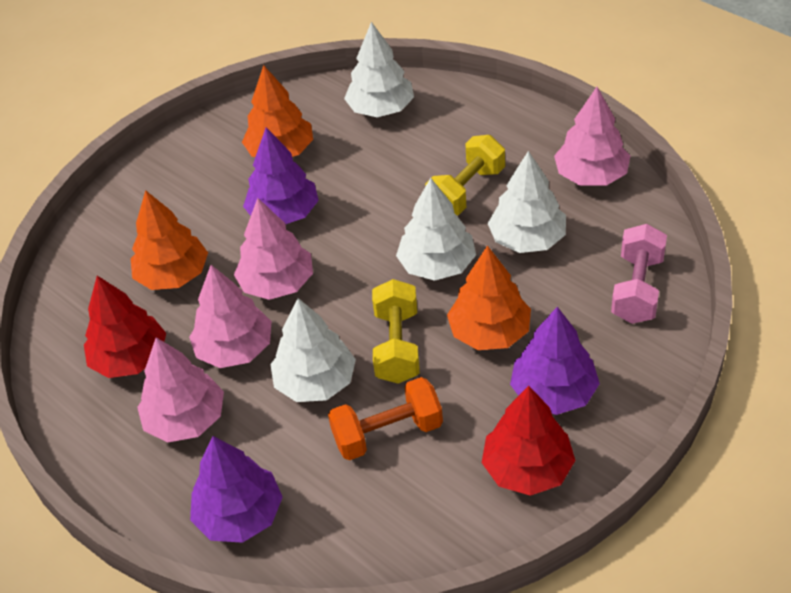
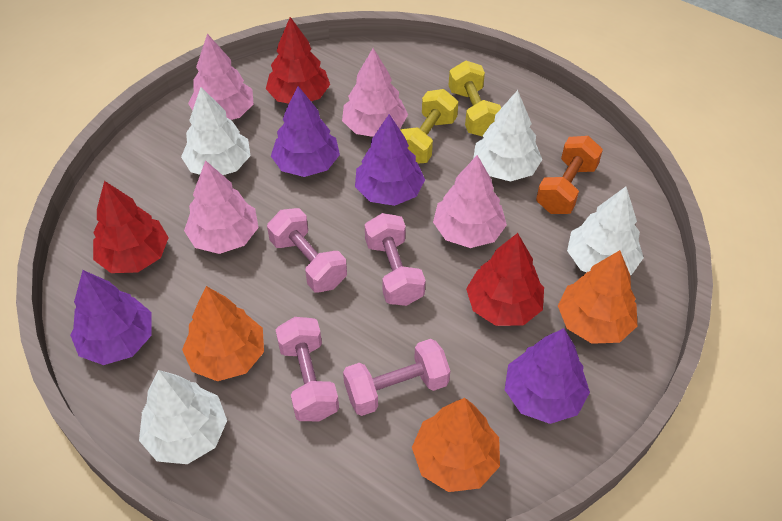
pink dumbbell: [611,224,667,324] = 1 -> [267,208,347,292] [276,317,339,421] [343,339,450,416] [365,213,426,306] = 4
purple tree: [190,436,283,543] [243,127,319,224] [510,307,600,415] = 3 -> [70,270,152,365] [271,86,340,177] [355,114,425,206] [505,328,590,424] = 4
red tree: [84,276,166,378] [482,386,576,496] = 2 -> [93,181,169,273] [266,17,330,104] [466,233,544,326] = 3

